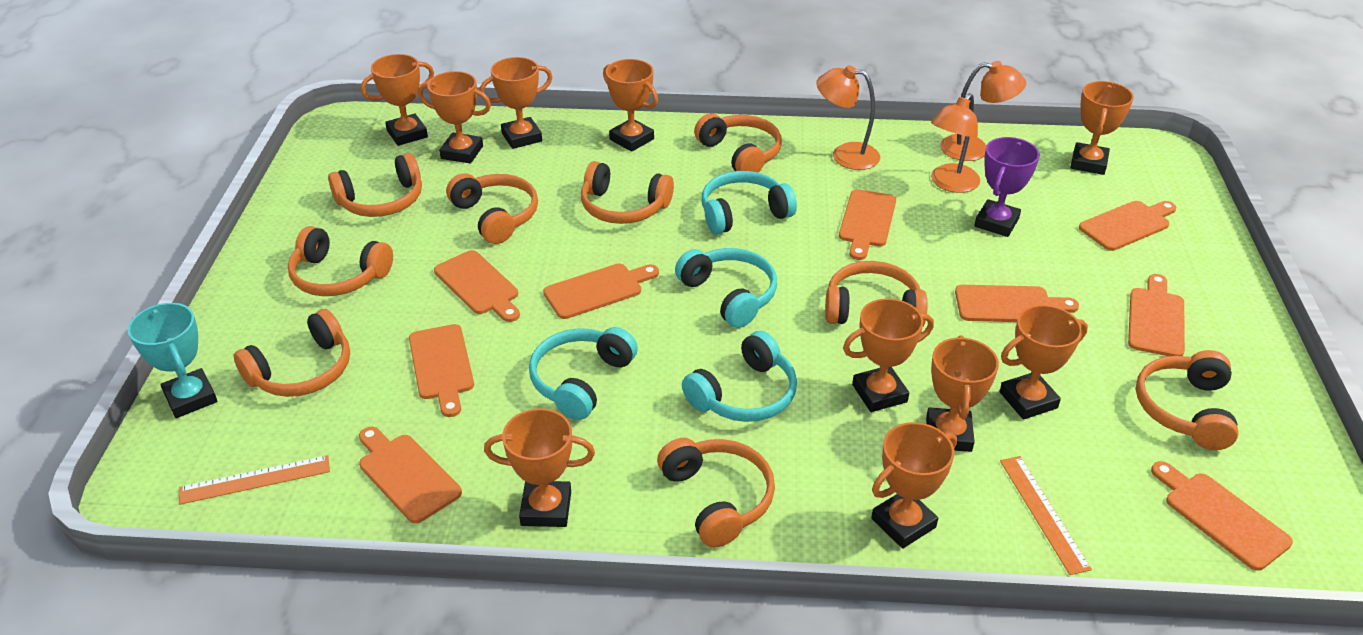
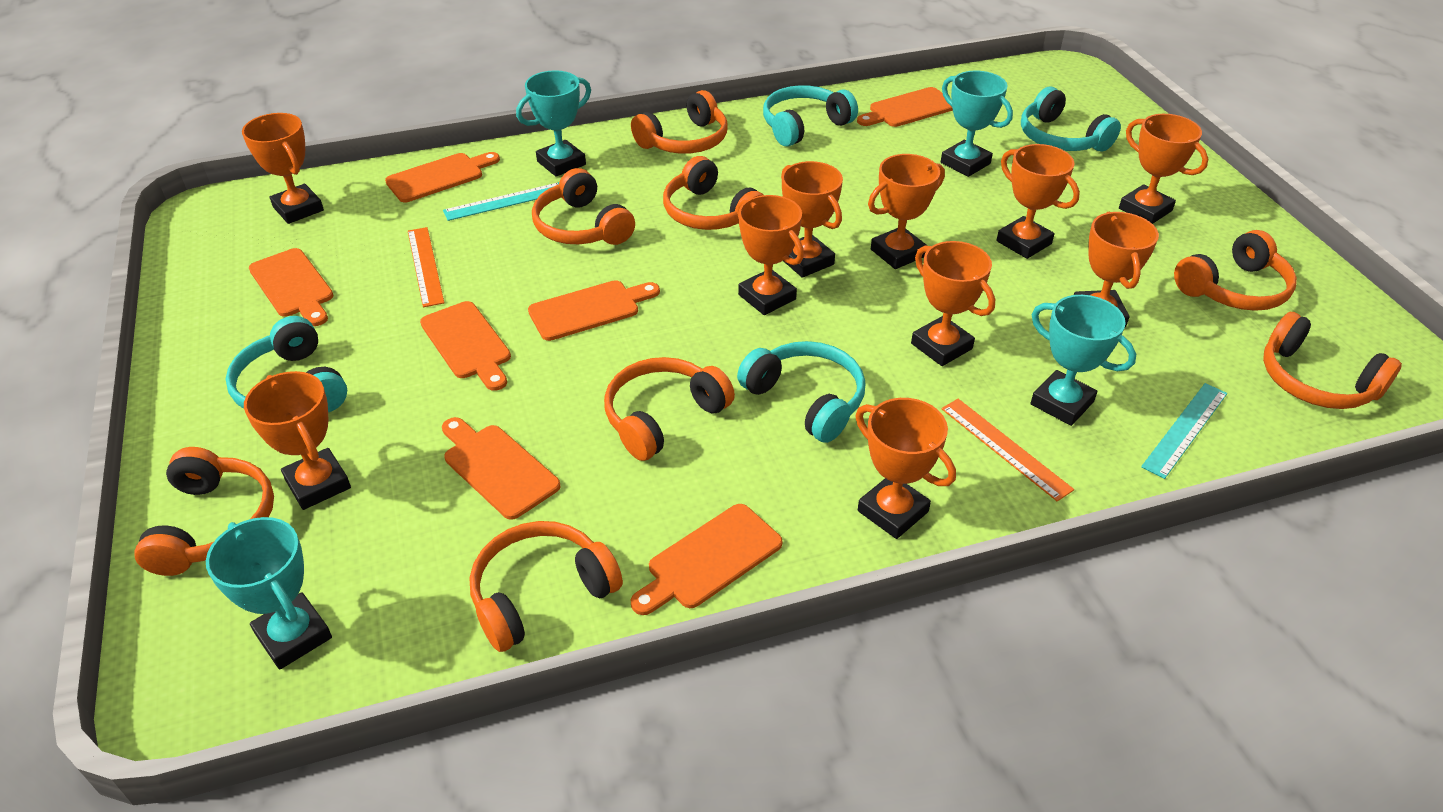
orange cutting board: [359,427,462,523] [409,324,474,417] [434,250,520,322] [543,263,659,319] [839,189,896,260] [955,285,1079,322] [1079,201,1177,251] [1128,274,1185,356] [1151,461,1293,571] = 9 -> [249,248,334,326] [385,152,500,202] [420,301,511,391] [442,417,560,520] [528,280,660,341] [631,504,783,615] [857,87,953,127] = 7
orange headphones: [233,309,350,397] [288,226,393,296] [328,153,422,217] [446,173,538,244] [581,161,674,224] [657,438,775,548] [694,114,782,173] [825,261,928,326] [1136,350,1239,450] = 9 -> [134,447,274,576] [470,521,623,652] [532,168,635,245] [604,357,735,461] [631,90,728,154] [663,156,763,230] [1174,230,1297,311] [1263,312,1402,409] = 8
orange lamp: [816,65,880,170] [931,93,980,193] [940,61,1026,161] = 3 -> none = 0
purple trophy: [974,137,1040,237] = 1 -> none = 0
turquoise ruler: none = 0 -> [443,182,559,221] [1141,383,1227,479] = 2
turquoise trophy: [128,303,217,418] = 1 -> [206,517,332,670] [516,70,591,177] [941,71,1013,177] [1030,295,1136,426] = 4

